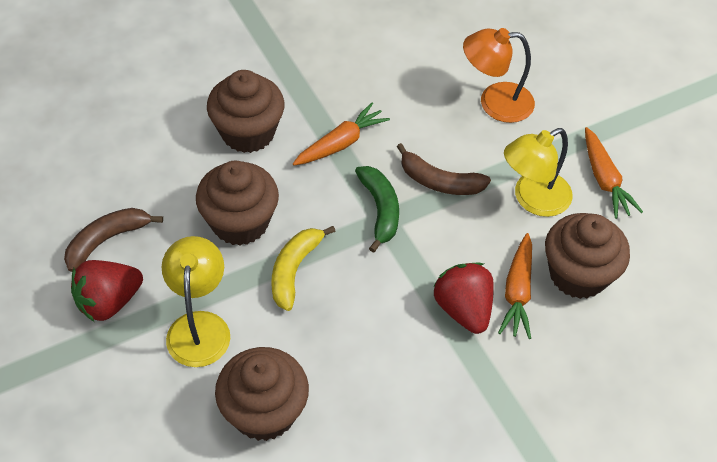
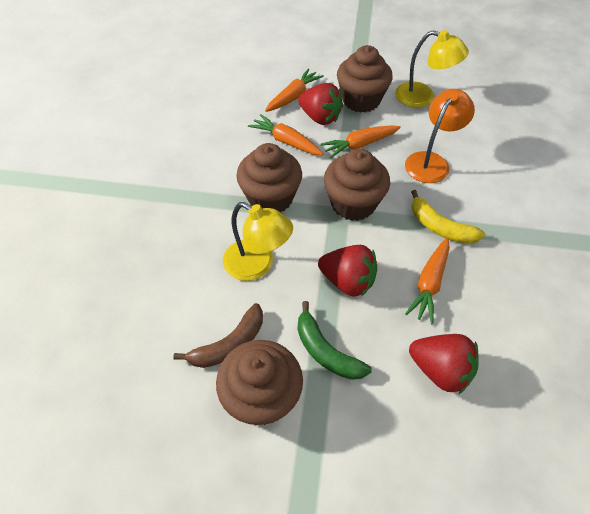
brown banana: [64,208,163,272] [397,143,491,195] = 2 -> [173,303,263,368] = 1
orange carrot: [293,103,390,165] [498,233,532,339] [585,127,643,219] = 3 -> [248,114,323,155] [265,68,324,112] [320,125,401,159] [405,238,450,324] = 4
red strawberry: [71,260,143,322] [433,263,494,334] = 2 -> [298,83,343,125] [318,245,377,297] [409,334,479,395] = 3

